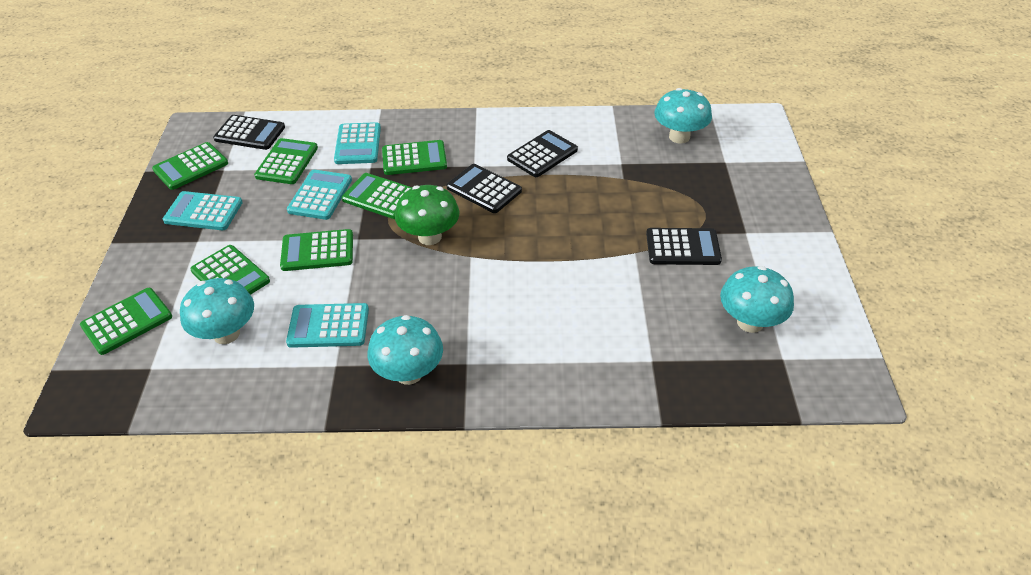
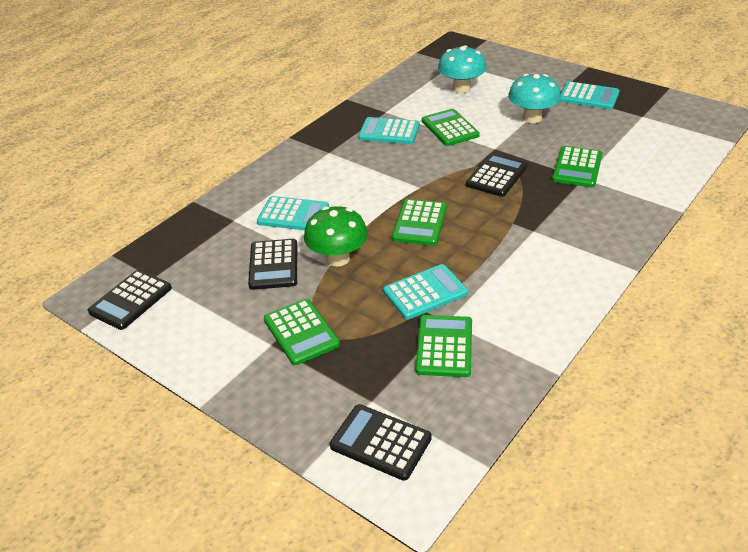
green calculator: [80,288,172,355] [152,142,228,190] [190,245,270,295] [254,138,318,184] [280,229,353,271] [342,173,412,219] [382,140,447,175] = 7 -> [264,299,340,365] [392,199,447,246] [415,315,472,377] [422,109,480,146] [552,146,602,187] = 5
turquoise mushroom: [180,278,254,344] [368,315,443,385] [654,88,712,144] [720,266,794,333] = 4 -> [438,45,487,93] [508,74,561,123] = 2

